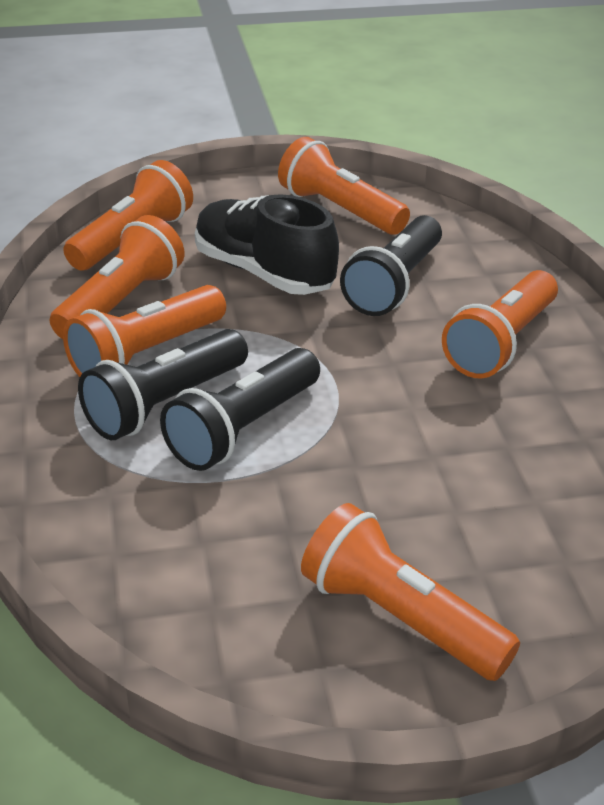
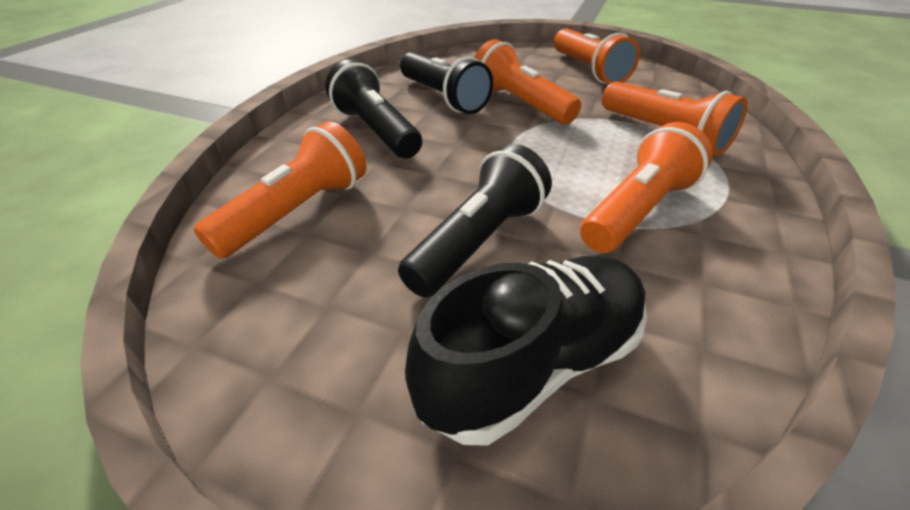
orange flashlight: [50,215,185,339] [63,160,193,271] [63,285,226,377] [278,137,410,235] [301,503,520,681] [442,270,558,379] = 6 -> [194,121,366,259] [474,39,581,125] [554,28,640,84] [580,122,713,253] [602,81,748,156] = 5

